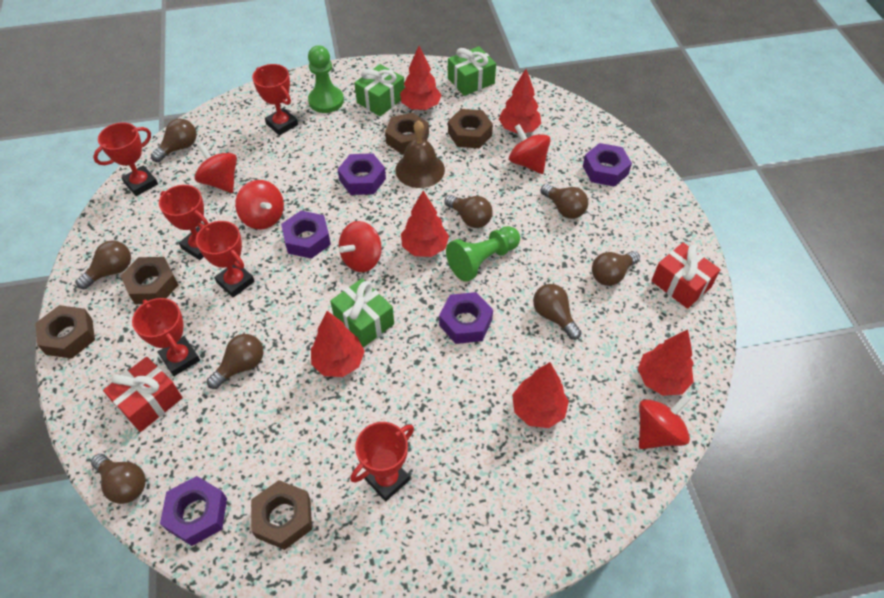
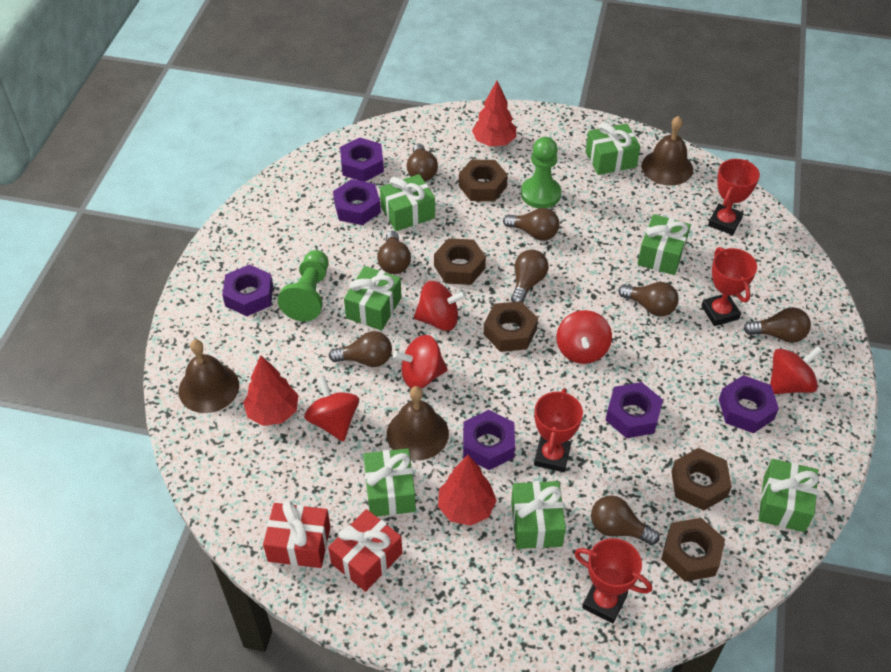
brown bell: [395,120,445,188] = 1 -> [179,340,239,413] [387,386,449,460] [642,116,693,186] = 3
green gift: [330,278,394,347] [354,64,405,116] [448,46,496,96] = 3 -> [344,266,402,330] [363,448,416,517] [380,174,435,231] [511,481,566,549] [585,123,640,175] [637,214,691,275] [759,459,819,532] = 7
purple nut: [160,476,227,546] [281,211,331,259] [338,153,386,195] [439,292,493,344] [583,143,632,187] = 5 -> [222,264,273,316] [333,179,381,225] [340,138,384,182] [463,410,515,470] [606,382,663,438] [719,375,779,433] = 6
red tree: [311,311,365,377] [400,46,441,110] [401,191,449,257] [499,69,541,134] [512,362,569,428] [638,330,694,396] = 6 -> [243,355,298,426] [438,455,497,526] [472,81,516,147] = 3
red trophy: [93,122,158,196] [132,298,200,376] [159,185,209,260] [196,221,255,297] [252,64,298,136] [350,422,414,501] = 6 -> [534,388,583,472] [574,538,652,623] [701,247,757,326] [708,159,760,235] = 4

